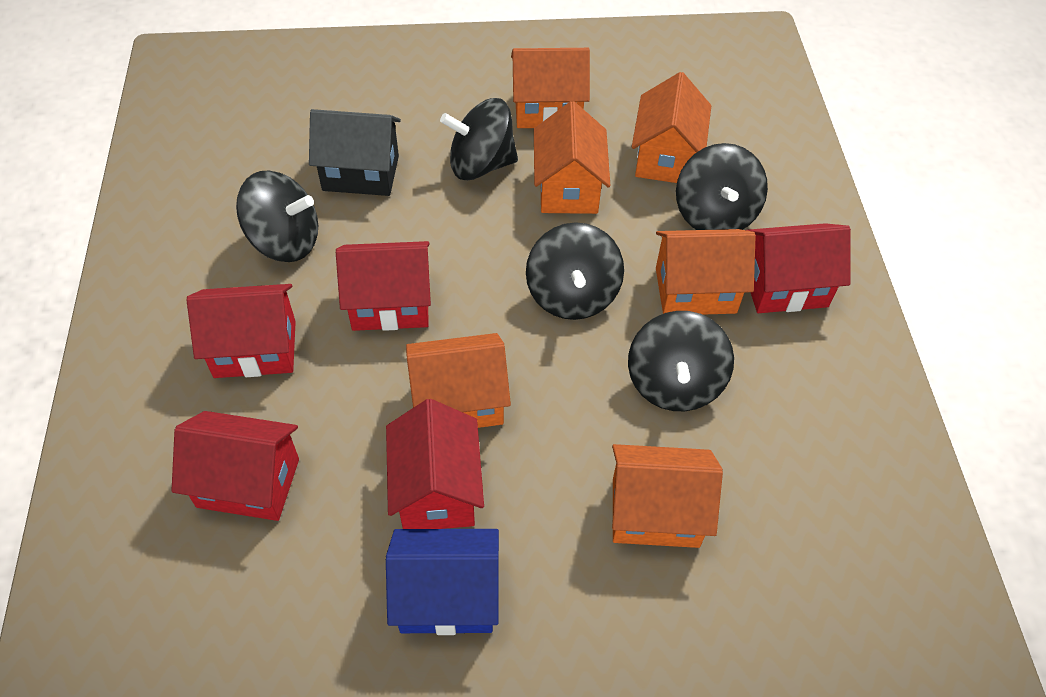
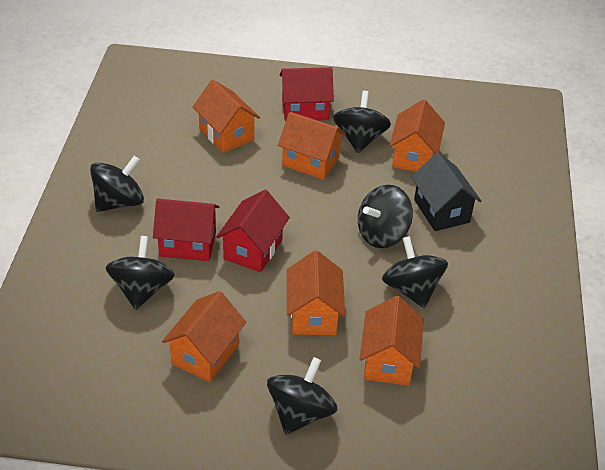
black spinning top: [236,171,318,262] [440,98,518,180] [526,222,624,320] [628,311,734,411] [676,143,768,230] = 5 -> [90,156,144,212] [106,236,175,310] [267,357,337,435] [333,91,391,153] [358,185,413,248] [382,236,448,308] = 6
blue house: [386,529,499,635] = 1 -> none = 0
red house: [171,411,299,521] [186,284,296,378] [336,241,431,331] [386,399,484,529] [747,223,851,313] = 5 -> [153,199,219,261] [216,190,290,272] [280,67,334,121] = 3

